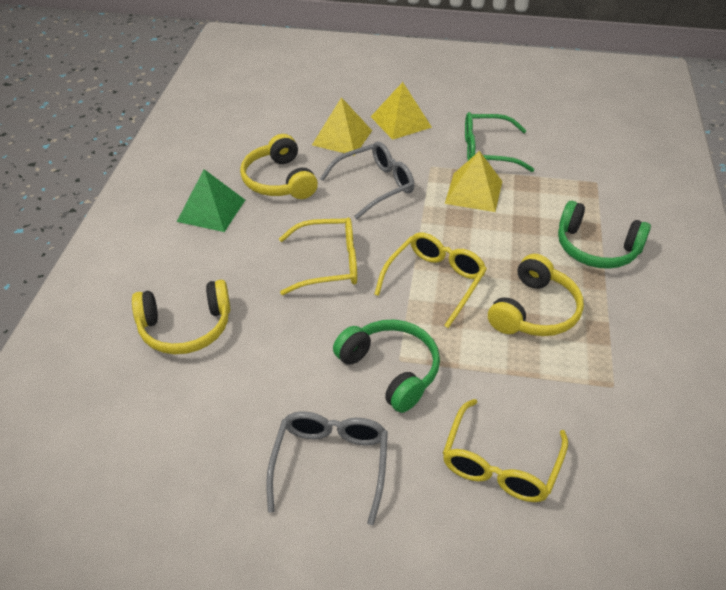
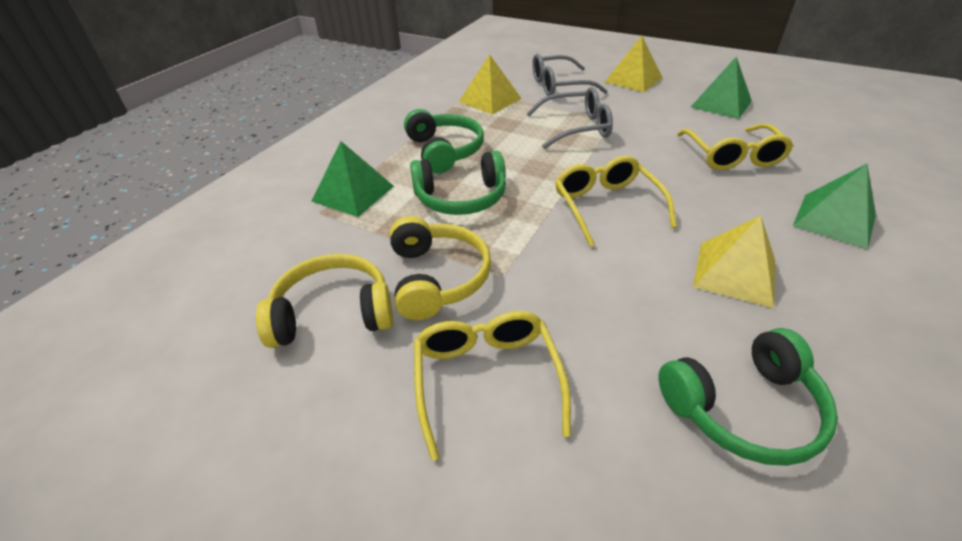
green glasses: [465,112,534,172] = 1 -> none = 0
green headphones: [333,319,440,413] [558,201,651,269] = 2 -> [404,109,484,174] [410,151,506,215] [658,328,838,466] = 3
green pyramid: [177,169,245,232] = 1 -> [312,141,394,217] [691,57,752,119] [793,164,876,249] = 3
yellow headphones: [132,279,230,354] [240,134,318,199] [488,254,584,336] = 3 -> [256,254,393,348] [390,216,491,320] = 2

